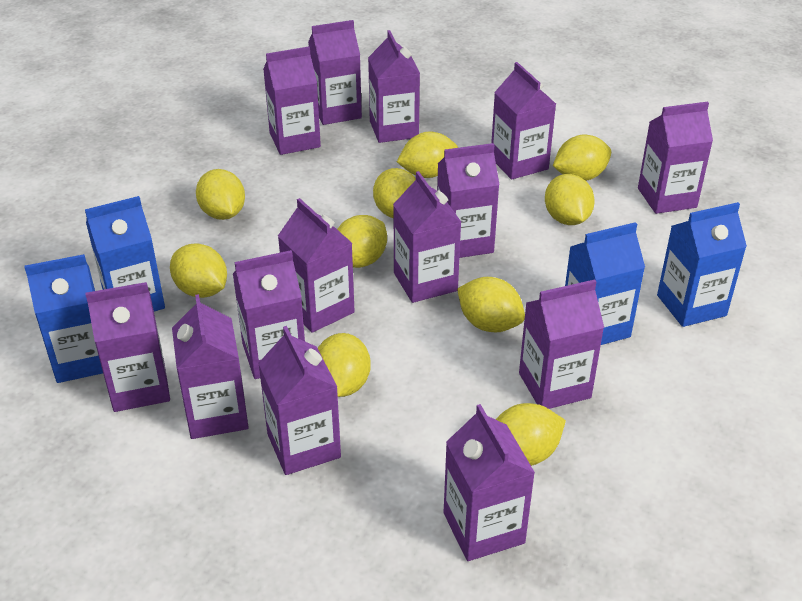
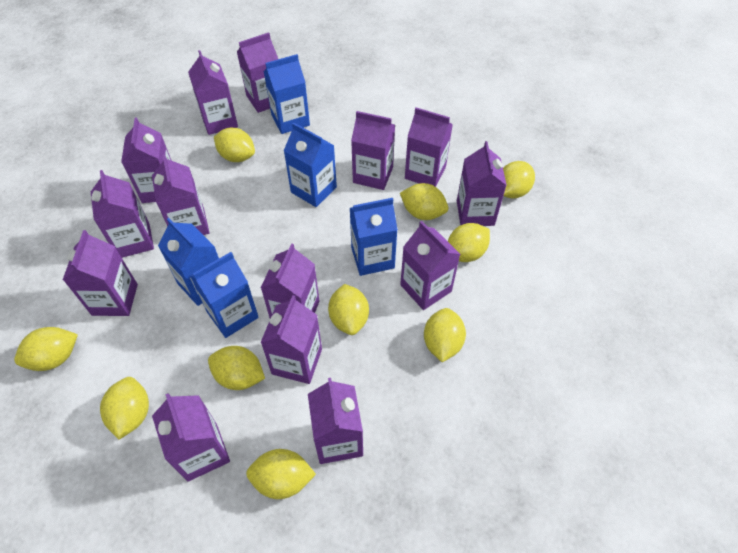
blue carton: [24,254,103,383] [85,196,165,311] [565,222,645,345] [657,202,747,327] = 4 -> [158,218,219,306] [190,252,259,338] [264,54,310,134] [284,122,337,207] [350,198,398,276] = 5

